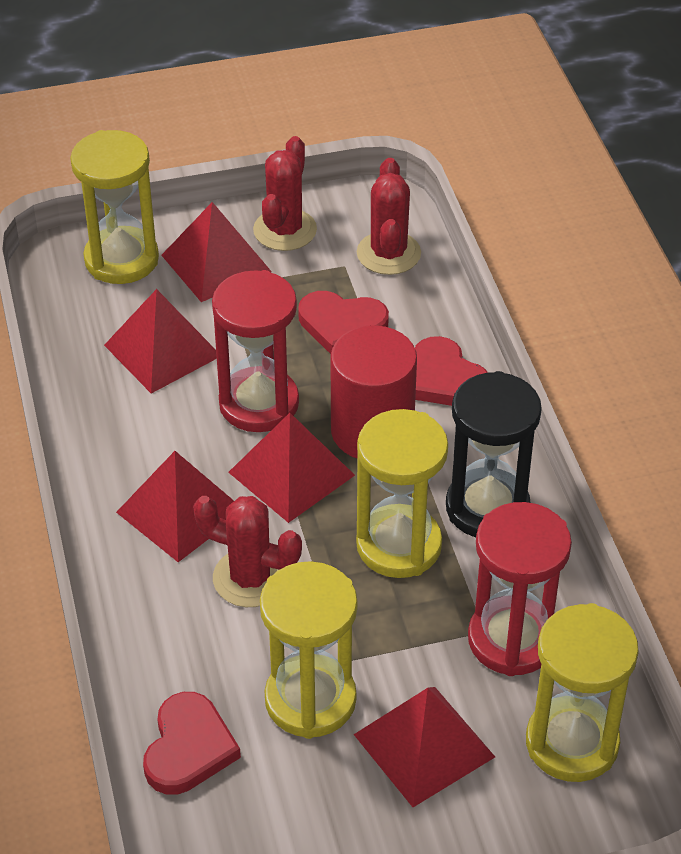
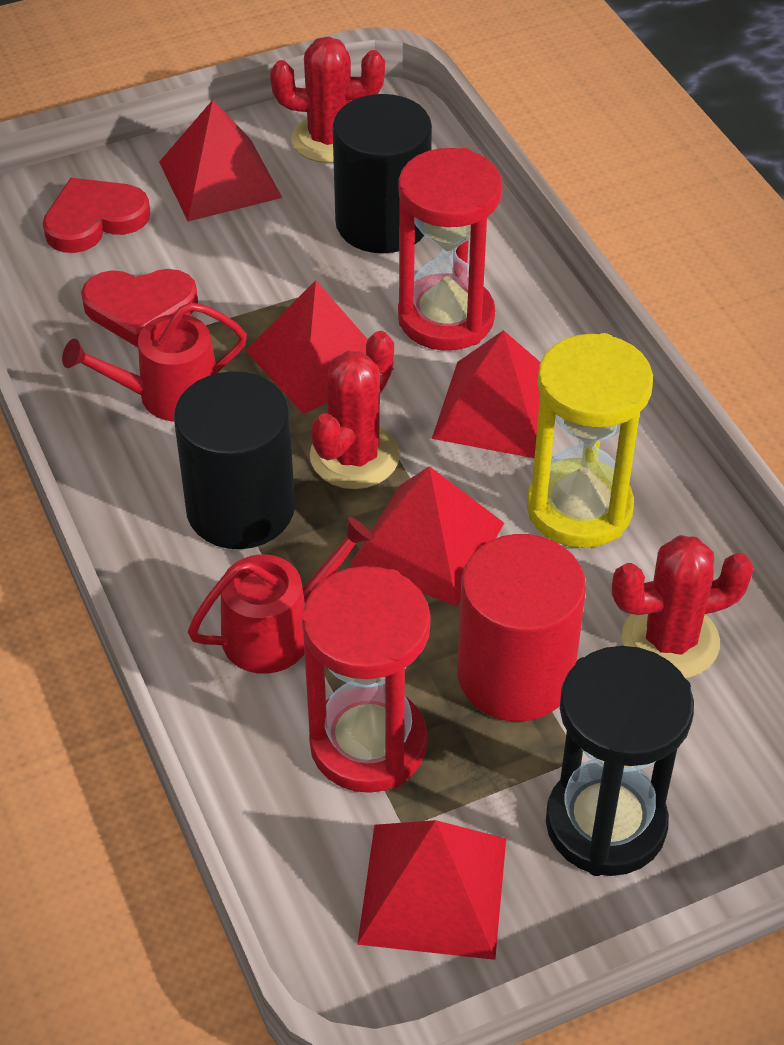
black cylinder: none = 0 -> [174,371,295,549] [332,94,432,253] = 2
red heart: [143,692,241,795] [298,291,389,354] [415,336,488,406] = 3 -> [43,178,150,253] [81,269,198,347] = 2
red watering can: none = 0 -> [62,302,247,422] [188,517,374,674] = 2
yellow hourglass: [70,130,159,284] [260,561,358,739] [356,409,448,578] [526,603,639,782] = 4 -> [527,333,653,548] = 1

